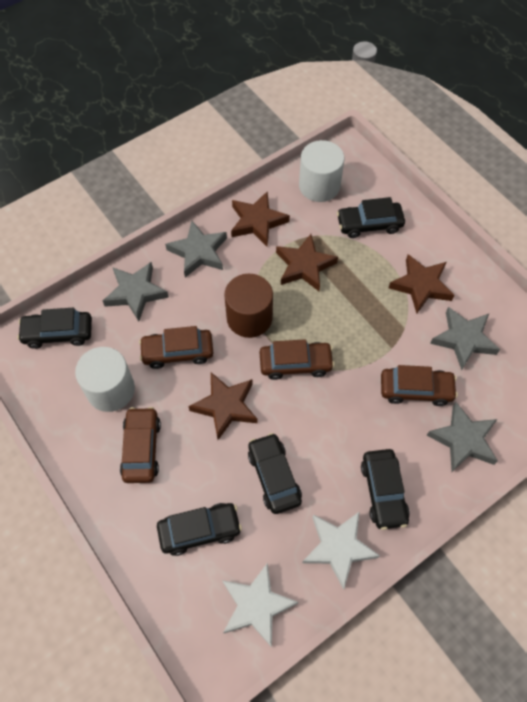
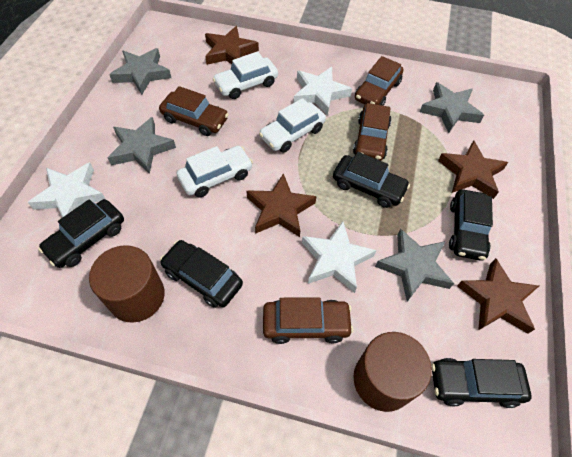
brown cylinder: [224,274,273,338] = 1 -> [89,245,165,323] [354,332,432,412] = 2
white car: none = 0 -> [177,146,253,198] [212,52,278,99] [259,98,326,153] = 3
white cylinder: [75,347,135,412] [299,140,344,202] = 2 -> none = 0
white star: [222,563,298,647] [302,511,380,590] = 2 -> [28,162,105,218] [293,67,352,116] [302,221,376,293] = 3

